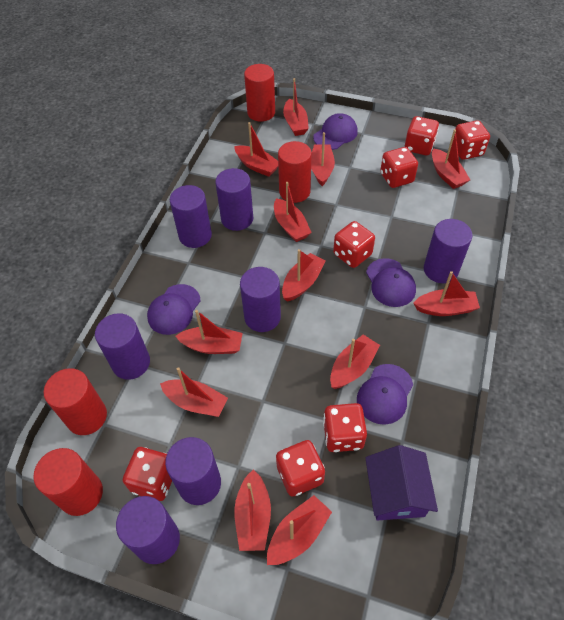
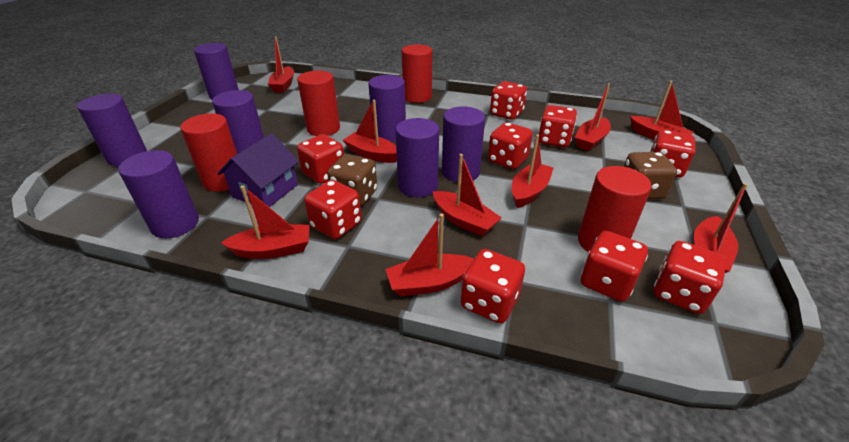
brown dice: none = 0 -> [327,154,377,206] [624,152,677,199] = 2
purple cap: [147,284,200,335] [313,113,358,150] [357,364,413,425] [366,258,416,307] = 4 -> none = 0
red boat: [160,367,228,417] [176,310,243,354] [234,122,278,177] [234,469,271,551] [267,495,332,565] [274,182,312,242] [282,249,326,302] [283,78,309,136] [311,132,335,186] [330,335,380,389] [413,271,480,316] [432,129,470,189] = 12 -> [221,185,310,259] [268,36,294,92] [343,100,397,163] [385,214,474,296] [433,154,502,236] [512,134,553,208] [575,83,611,151] [630,81,693,140] [694,183,748,273] = 9
red dice: [123,447,172,501] [276,440,325,497] [323,403,367,452] [333,221,375,268] [380,147,418,188] [405,116,439,155] [455,120,490,160] = 7 -> [297,134,344,184] [304,180,362,239] [461,249,525,323] [488,122,533,169] [490,81,527,120] [539,105,577,147] [581,231,648,302] [650,130,696,178] [654,241,727,314] = 9

